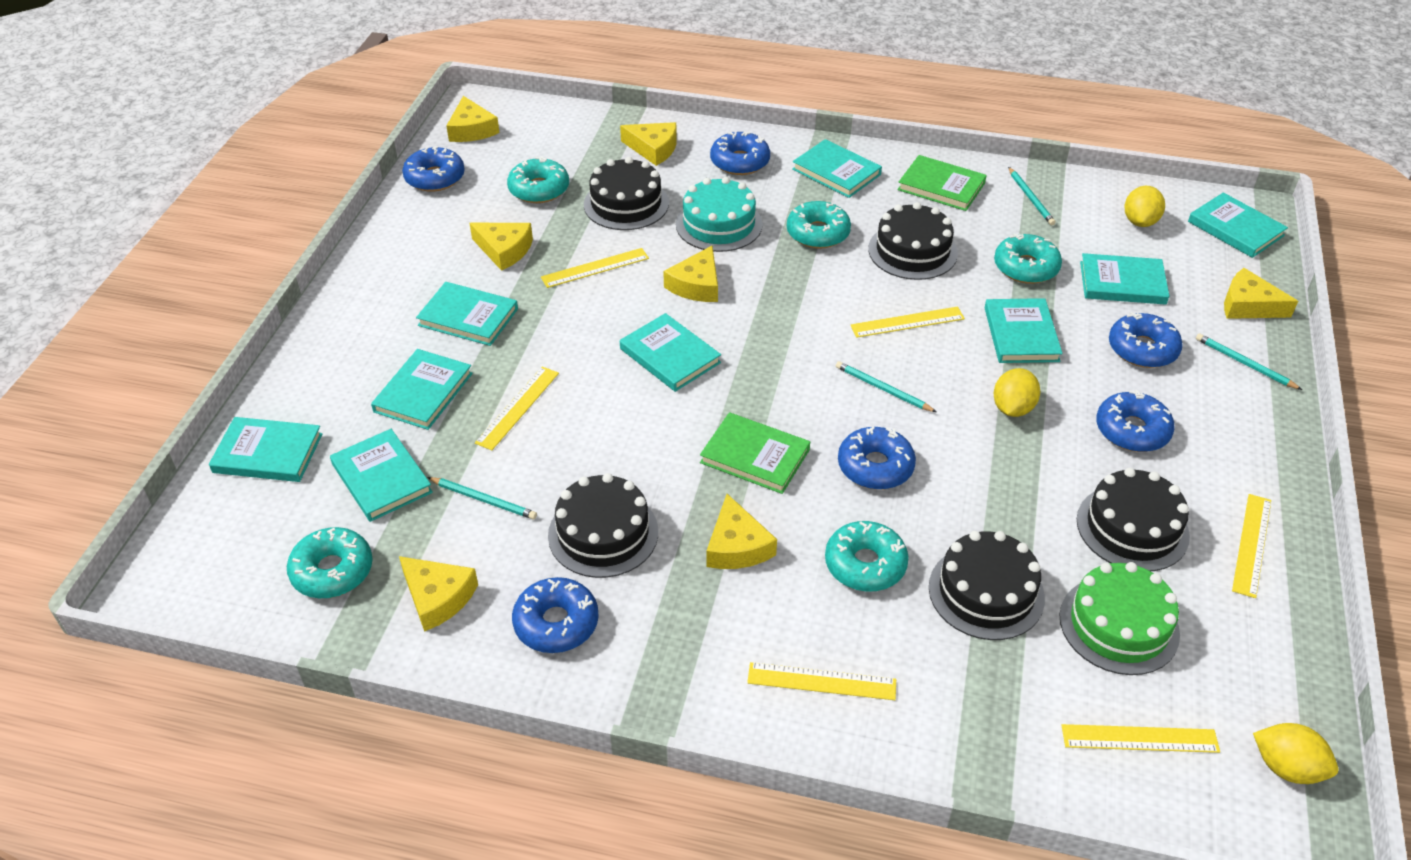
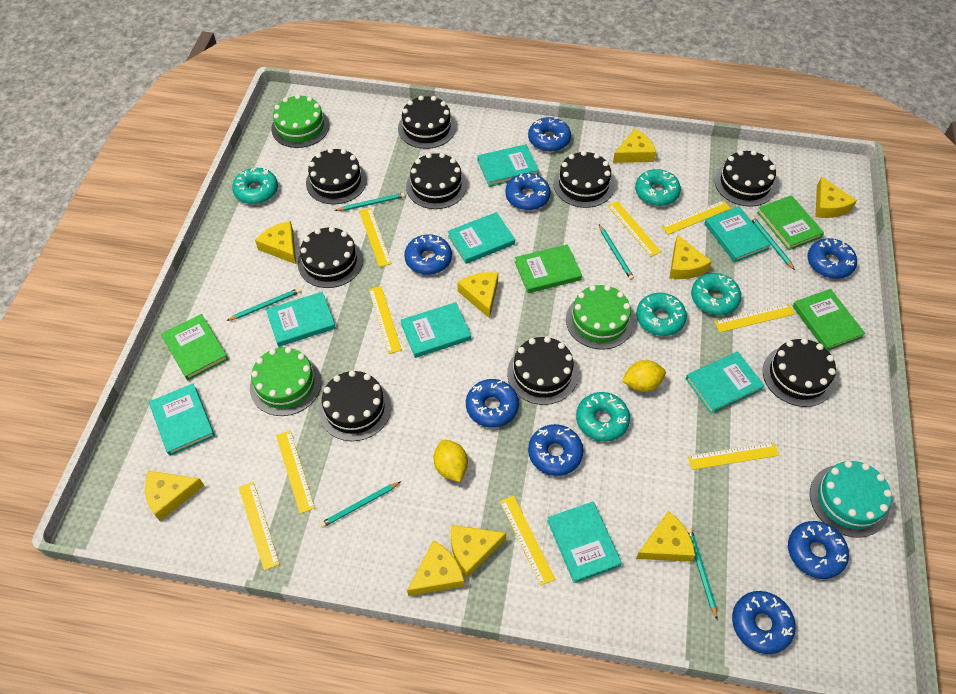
black cake: [548,473,658,578] [584,157,669,230] [868,202,958,280] [929,531,1045,640] [1077,468,1190,571] = 5 -> [298,226,363,288] [306,148,367,204] [319,370,391,441] [398,96,456,149] [406,153,467,209] [507,336,578,405] [553,151,614,208] [715,150,776,206] [763,338,836,407] = 9
blue donut: [402,146,465,192] [512,577,599,653] [710,132,770,175] [838,427,916,490] [1096,390,1175,452] [1109,312,1183,368] = 6 -> [404,234,452,275] [466,379,519,428] [505,173,551,210] [528,117,571,152] [528,424,583,476] [732,591,796,654] [788,521,849,579] [807,238,857,279] = 8
green book: [700,412,810,494] [898,155,987,211] = 2 -> [161,314,229,380] [515,244,582,293] [757,195,824,250] [793,289,865,350] = 4
green cake: [1060,562,1180,675] = 1 -> [250,347,321,416] [271,94,329,148] [566,285,634,350] = 3
turquoise book: [209,417,322,482] [330,429,433,522] [371,349,473,430] [416,282,518,346] [620,313,721,392] [792,139,882,198] [985,298,1063,363] [1080,253,1169,305] [1188,192,1288,258] = 9 -> [149,384,215,456] [266,292,336,347] [401,302,471,358] [448,212,515,264] [477,144,539,187] [547,502,622,583] [686,352,764,414] [704,206,771,262] = 8
turquoise pencil: [427,477,537,519] [836,361,936,412] [1008,167,1056,225] [1196,333,1302,390] = 4 -> [226,288,301,321] [320,482,400,528] [335,193,405,211] [599,225,634,280] [687,528,718,619] [750,216,795,270] = 6
yellow cheese: [399,556,478,632] [446,96,500,142] [470,223,533,271] [620,122,677,166] [663,246,718,302] [706,494,777,569] [1224,268,1298,319] = 7 -> [145,471,204,521] [255,221,296,264] [407,540,464,596] [451,525,506,578] [457,272,498,319] [613,128,656,163] [636,511,695,562] [669,235,712,279] [815,176,857,218] = 9
yellow lemon: [994,368,1040,417] [1125,186,1165,227] [1253,723,1338,784] = 3 -> [434,440,468,482] [622,360,666,392] = 2
yellow ruler: [475,367,559,450] [541,248,649,288] [747,662,896,700] [850,307,965,338] [1061,724,1220,753] [1232,494,1271,598] = 6 -> [239,482,280,570] [276,431,315,514] [359,208,392,267] [369,286,402,354] [500,495,555,586] [607,201,661,257] [661,200,731,235] [688,442,779,470] [714,303,795,332] = 9

